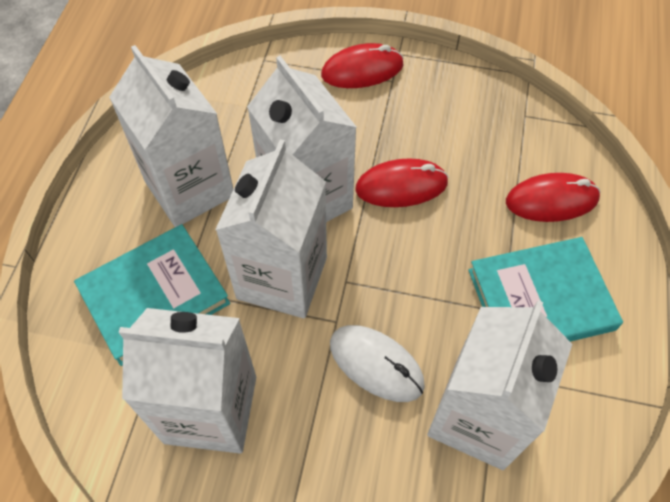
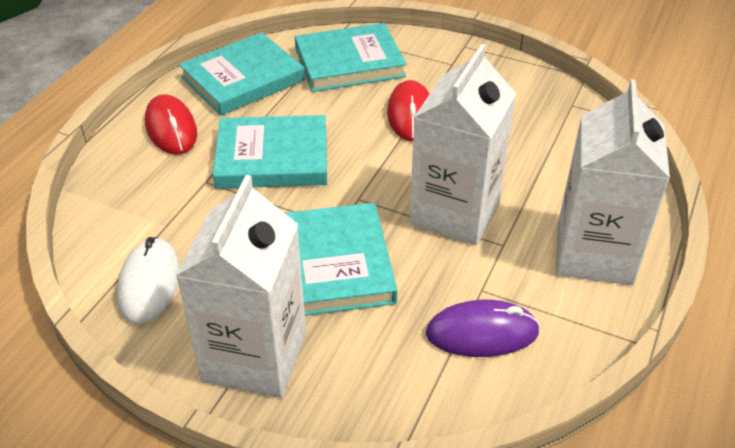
purple mouse: none = 0 -> [426,300,540,357] = 1
red mouse: [321,43,404,88] [355,158,449,207] [506,173,600,222] = 3 -> [145,94,197,155] [387,80,429,141] = 2
turquoise book: [74,224,230,366] [468,237,623,342] = 2 -> [179,32,305,116] [213,115,327,189] [285,203,398,316] [295,23,407,92] = 4
white carton: [109,45,233,227] [119,308,256,454] [215,139,327,318] [247,56,357,222] [427,300,572,470] = 5 -> [176,175,306,398] [409,44,516,245] [556,79,670,285] = 3

